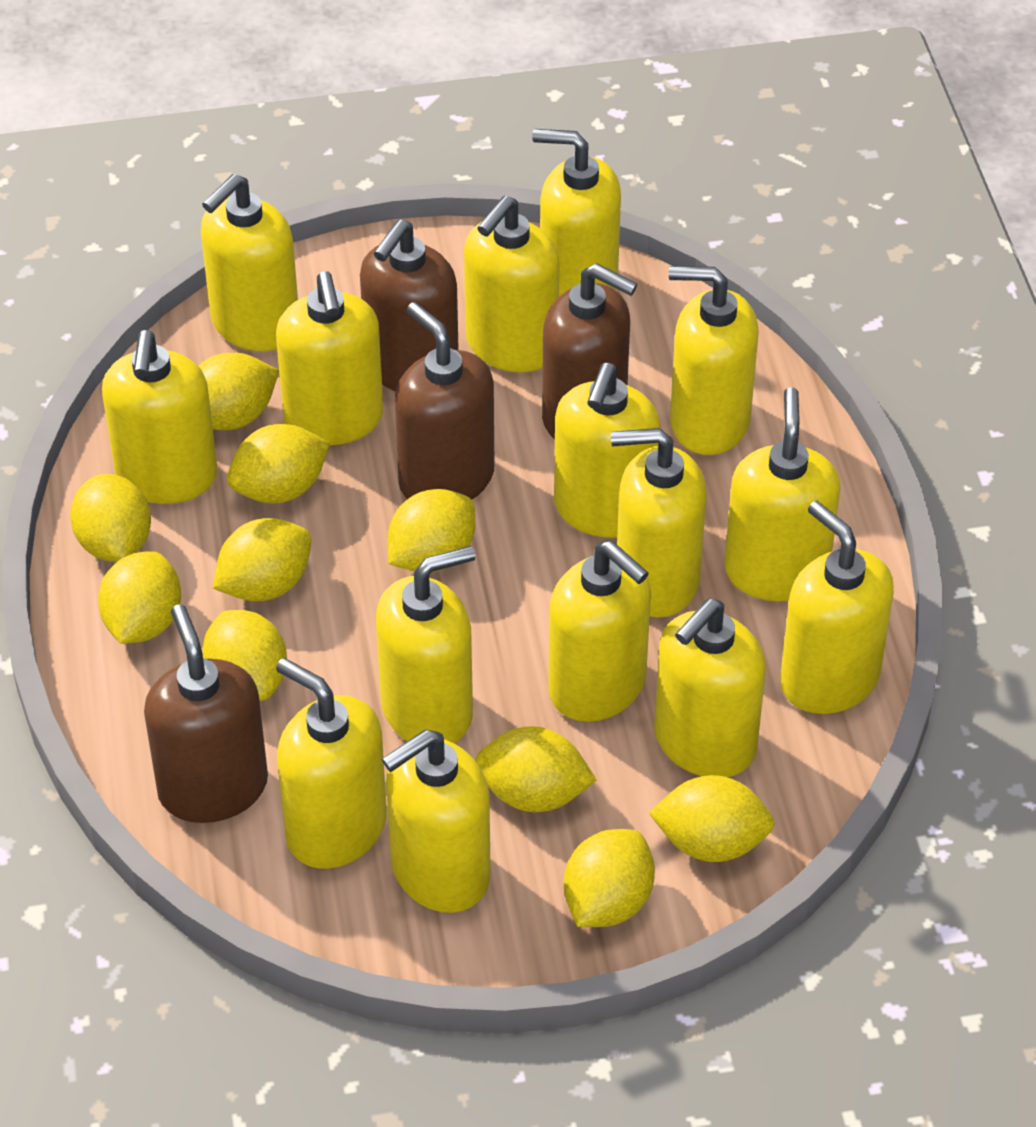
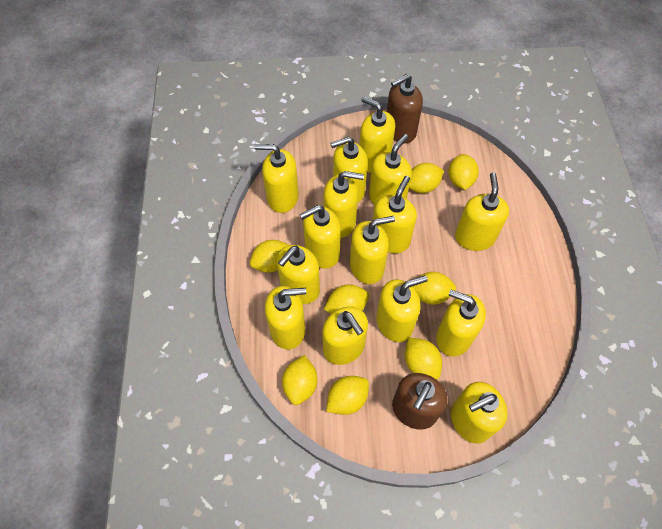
brown soap dispenser: [144,604,268,823] [360,219,459,391] [395,302,494,500] [542,263,638,439] = 4 -> [387,74,423,143] [392,373,448,430] = 2
yellow lemon: [70,474,151,562] [98,551,181,644] [198,353,279,430] [203,610,287,701] [213,518,311,601] [227,424,330,503] [388,489,475,572] [475,726,597,812] [564,829,655,927] [649,775,775,862] = 10 -> [250,240,289,272] [282,355,318,405] [324,285,369,314] [326,376,369,415] [405,338,442,380] [409,163,444,193] [412,272,456,305] [448,154,479,190] = 8

